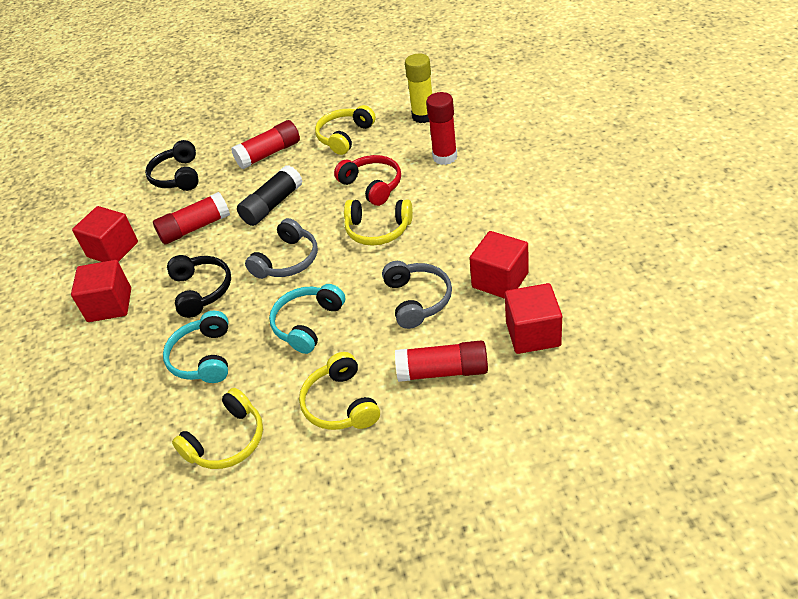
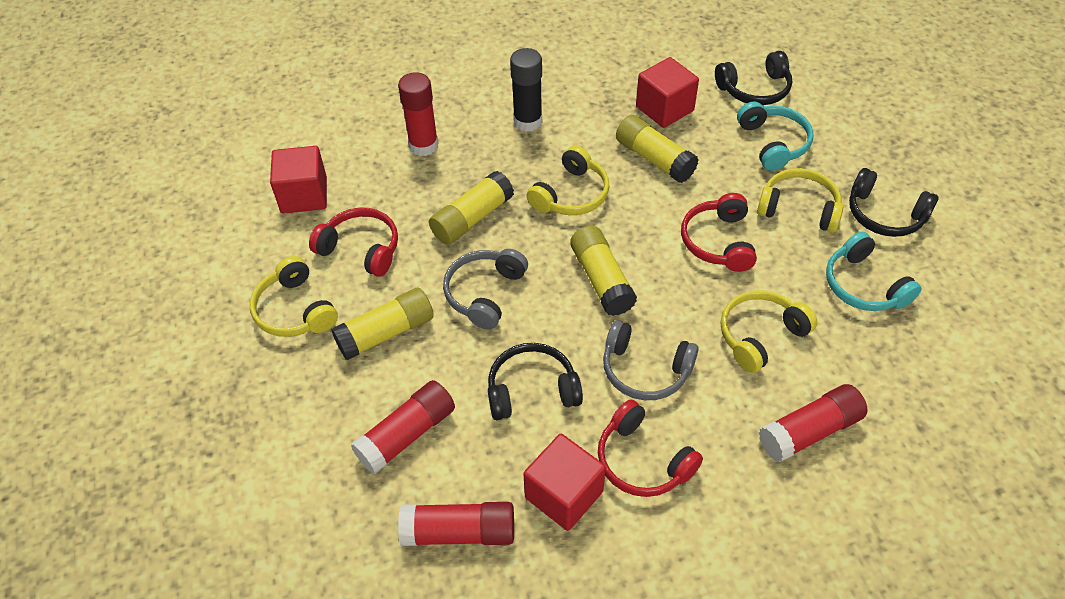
black headphones: [145,140,199,191] [167,255,231,318] = 2 -> [488,343,583,420] [715,51,792,105] [849,168,939,237] = 3
red cube: [71,260,131,322] [72,206,138,262] [469,231,529,299] [505,283,562,354] = 4 -> [270,146,327,214] [523,434,606,531] [636,57,699,128] = 3
red headphones: [334,155,401,206] = 1 -> [309,208,398,277] [598,399,703,497] [681,193,757,272] = 3
yellow glue stick: [405,53,432,123] = 1 -> [331,288,434,360] [429,171,514,245] [570,226,637,316] [616,115,699,183] = 4

